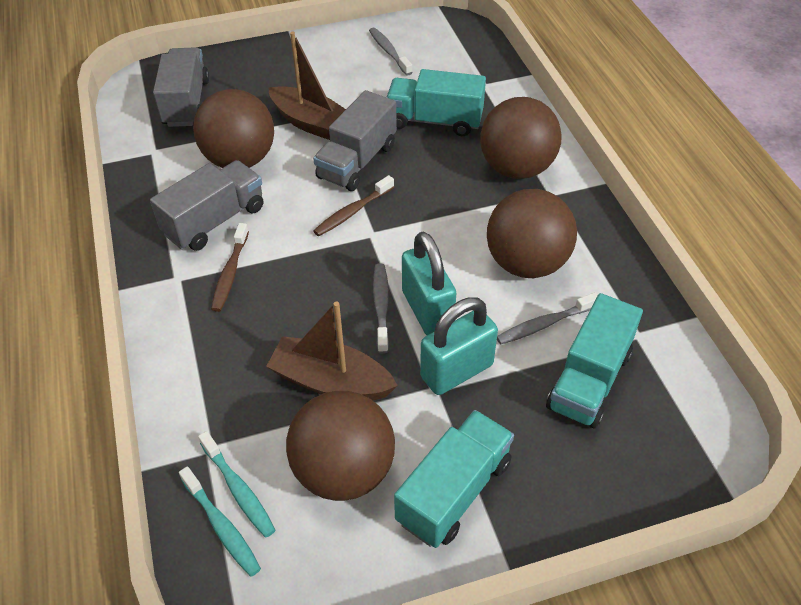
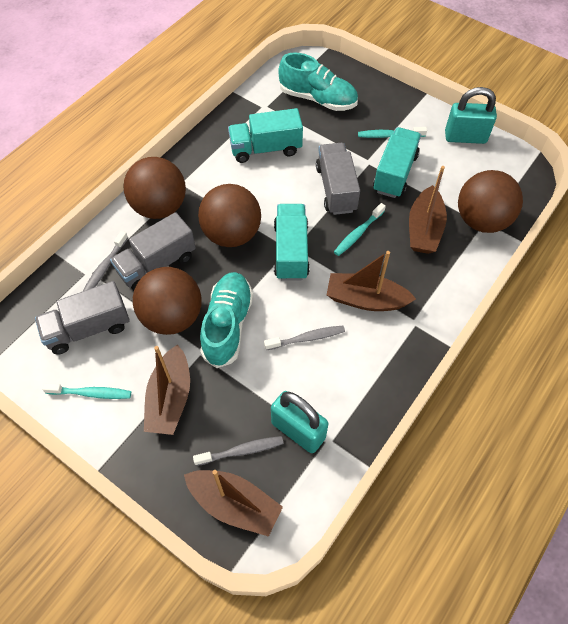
brown boat: [266,301,398,400] [268,31,346,140] = 2 -> [144,344,190,435] [184,470,283,537] [327,251,416,311] [409,166,447,254] = 4
brown toothbrush: [211,223,249,312] [313,175,394,236] = 2 -> none = 0
turquoise shoe: none = 0 -> [200,272,253,368] [278,53,358,111] = 2
turquoise toothbrush: [179,466,261,577] [198,431,275,538] = 2 -> [42,383,131,399] [334,203,386,256] [358,127,427,138] = 3

